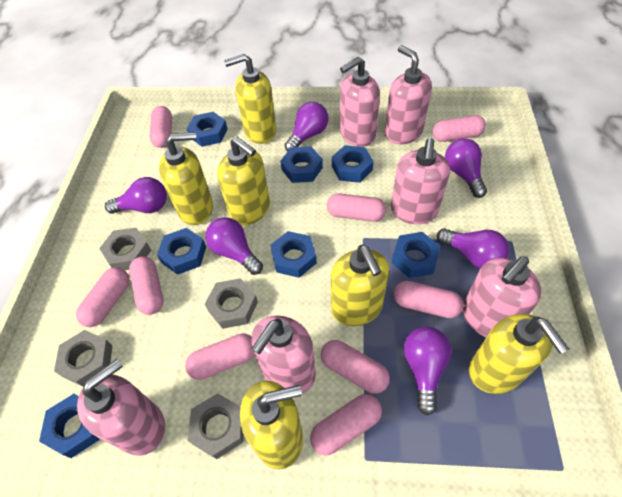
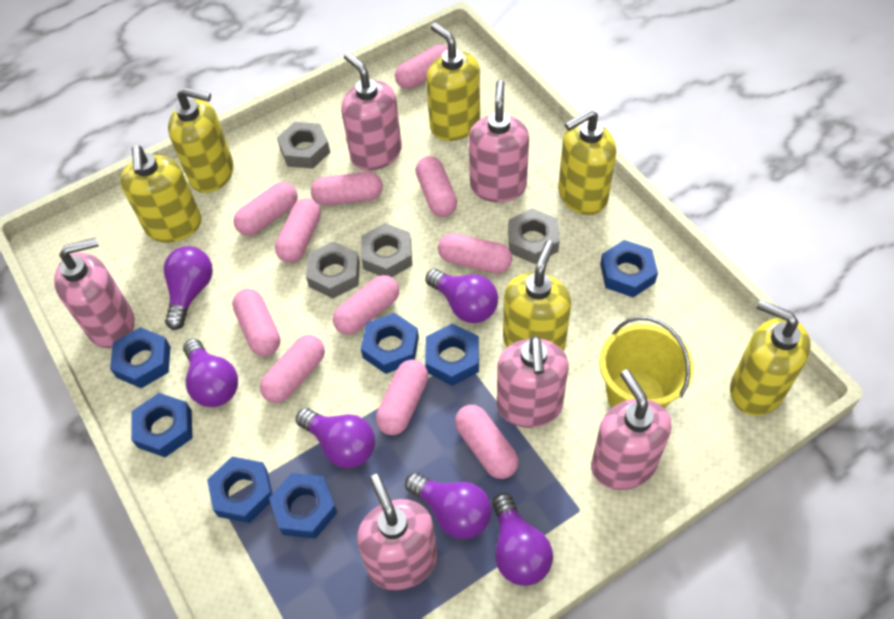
pink capsule: [76,267,129,327] [129,256,163,315] [149,106,172,148] [185,333,255,380] [310,394,382,455] [321,340,390,394] [327,193,387,222] [393,281,464,318] [432,115,486,142] = 9 -> [232,289,280,356] [233,182,298,236] [260,335,325,403] [275,198,321,263] [311,172,383,206] [333,275,399,335] [376,359,428,435] [395,44,448,89] [416,156,457,217] [438,233,512,273] [455,405,519,479] = 11
yellow bucket: none = 0 -> [599,316,693,408] = 1

